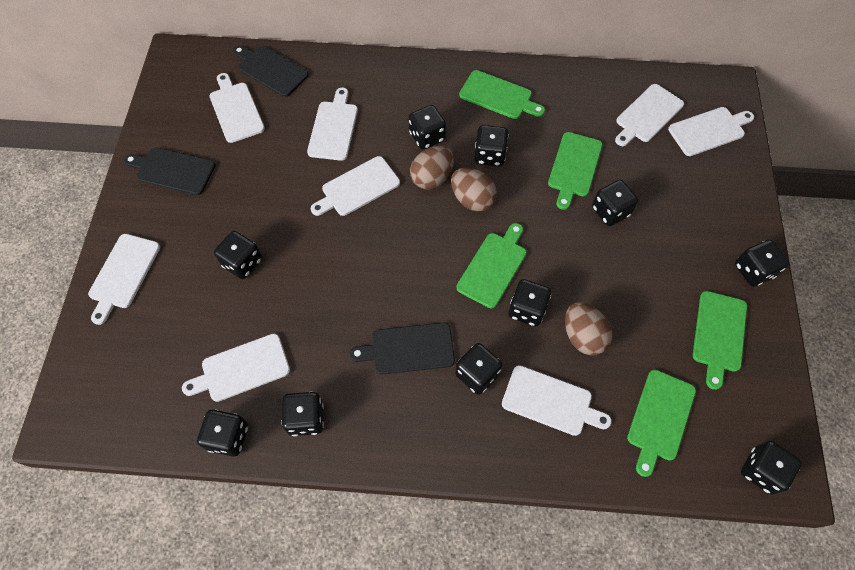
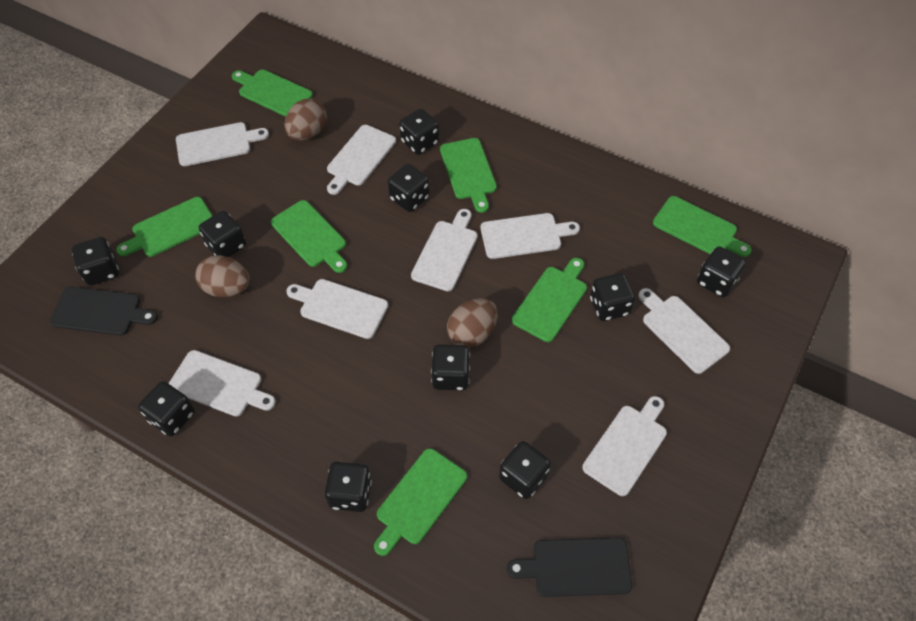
black cutting board: [124,147,215,195] [233,46,309,97] [349,323,455,375] = 3 -> [50,286,158,336] [507,538,632,597] = 2
green cutting board: [457,223,527,308] [459,70,545,119] [548,132,602,210] [627,370,696,477] [693,291,747,390] = 5 -> [116,197,212,257] [232,70,313,117] [271,200,347,273] [374,448,467,556] [440,138,497,213] [512,258,587,342] [653,196,752,257] = 7

